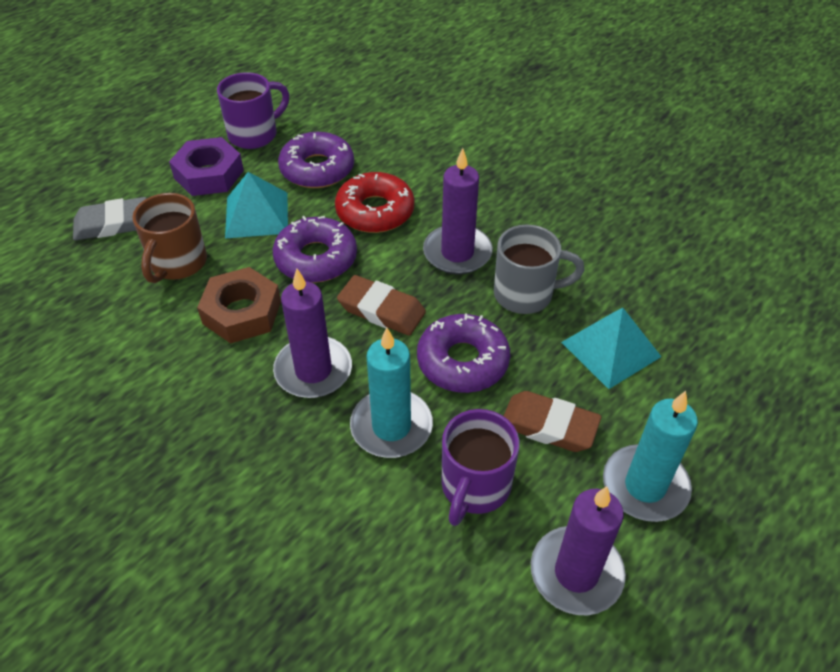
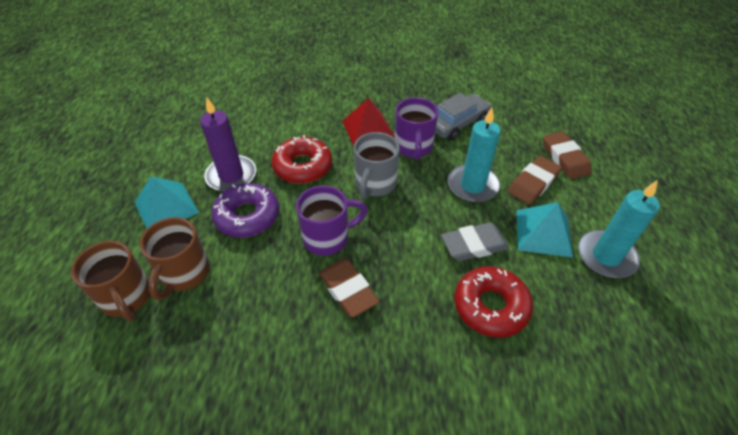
brown eraser: [337,275,426,336] [504,391,601,452] = 2 -> [319,259,380,318] [508,156,562,205] [543,131,592,179] = 3
brown mug: [132,193,207,283] = 1 -> [71,241,150,322] [140,217,210,300] = 2
brown nut: [197,267,281,344] = 1 -> none = 0
grey car: none = 0 -> [435,93,491,140] = 1
purple candle: [273,268,352,398] [423,148,493,275] [531,486,626,615] = 3 -> [200,98,256,192] = 1
purple donut: [273,216,357,283] [278,132,354,188] [417,313,510,393] = 3 -> [212,183,279,238] = 1
purple nut: [169,137,244,196] = 1 -> none = 0
red donut: [335,172,414,233] = 1 -> [271,135,332,184] [454,266,533,338] = 2
red pyramid: none = 0 -> [343,98,395,146] = 1

